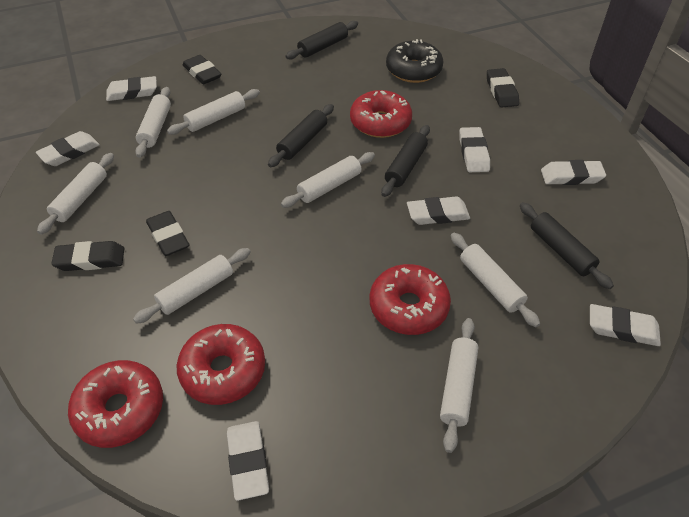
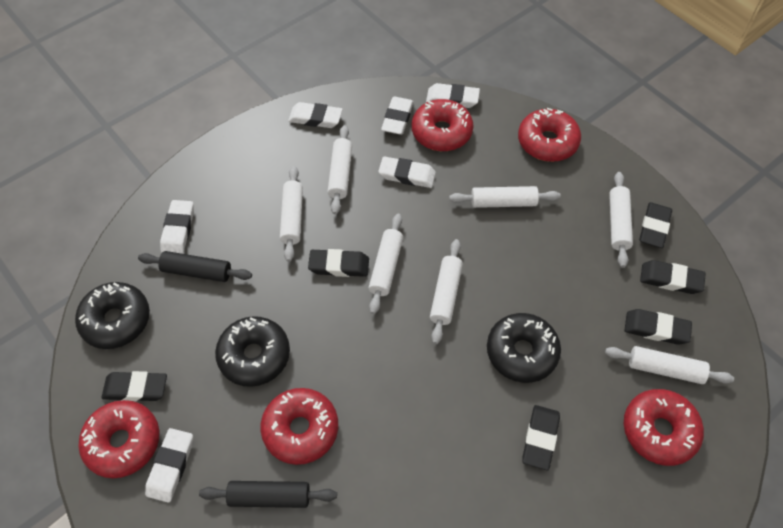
black donut: [386,39,444,83] = 1 -> [75,282,150,349] [215,316,290,387] [487,313,561,383] = 3
black eraser: [51,241,124,271] [146,211,189,256] [183,55,222,84] [487,68,519,108] = 4 -> [101,371,167,402] [308,249,369,277] [522,405,560,470] [625,309,692,345] [639,202,672,248] [640,260,706,294] = 6
black rolling pin: [268,104,334,167] [286,21,358,60] [381,125,430,197] [520,202,614,289] = 4 -> [138,251,252,282] [199,481,337,508] = 2
red donut: [68,360,163,448] [176,324,265,405] [350,90,412,138] [370,264,451,335] = 4 -> [78,400,159,478] [260,388,338,465] [412,99,473,151] [518,108,581,162] [624,389,704,466] = 5
white eraser: [36,131,100,166] [106,76,157,101] [227,421,269,501] [407,197,470,225] [459,127,490,172] [541,160,606,185] [590,304,661,346] = 7 -> [145,428,193,503] [160,200,194,254] [288,102,343,128] [378,156,436,188] [381,96,414,135] [426,83,480,108] = 6

